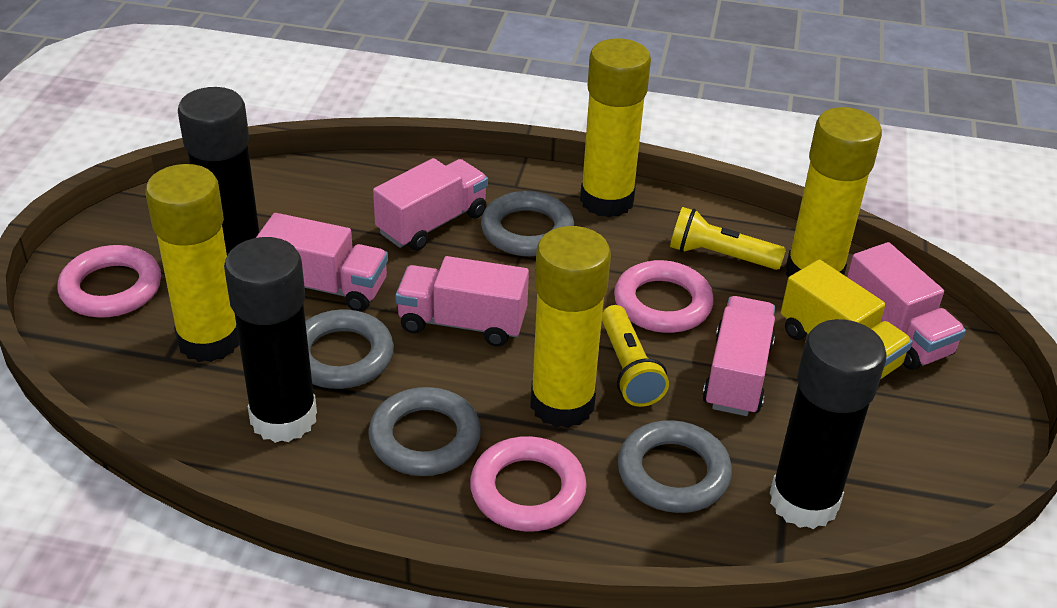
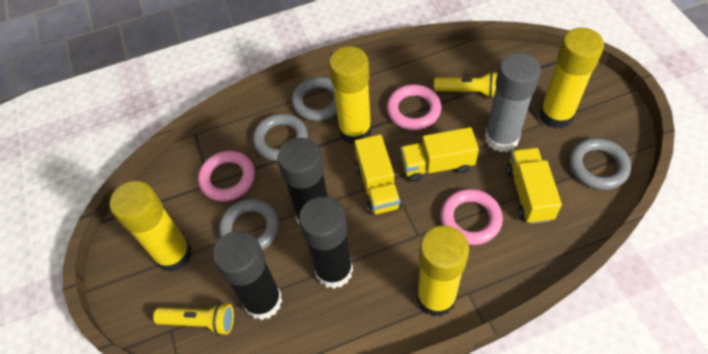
grey glue stick: none = 0 -> [485,52,541,152] = 1
pink truck: [256,213,388,312] [373,158,488,251] [395,256,529,347] [702,296,775,416] [847,242,966,370] = 5 -> none = 0
yellow truck: [781,259,913,379] = 1 -> [354,134,402,215] [400,127,479,182] [506,148,562,224] = 3

